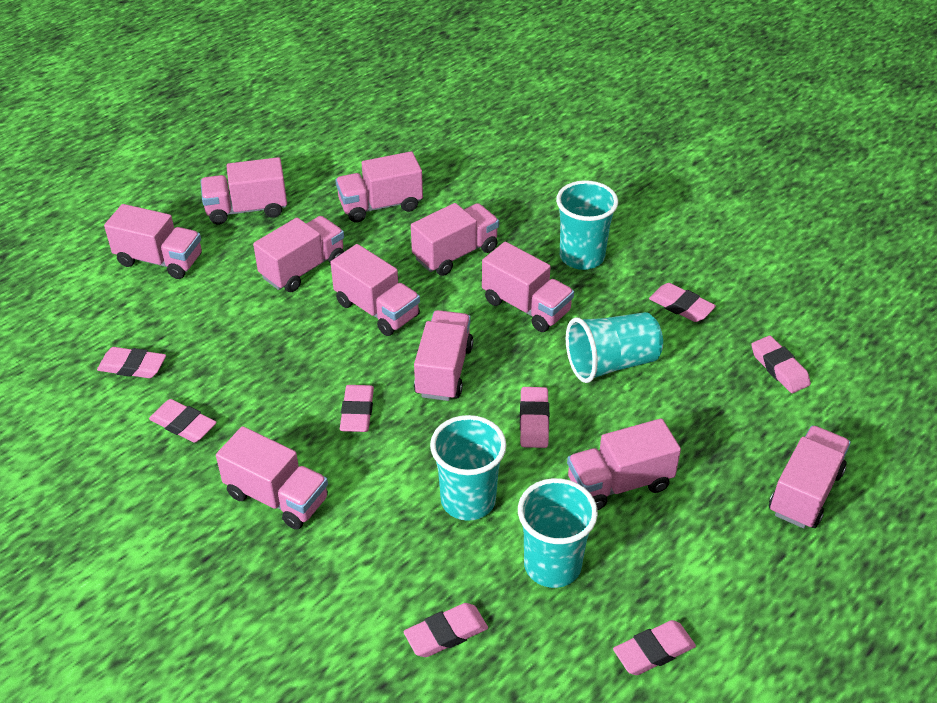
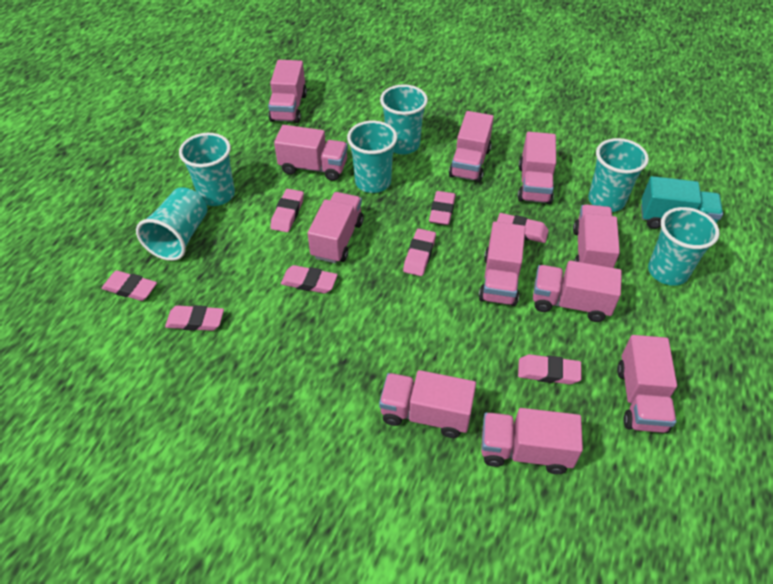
turquoise cup: [430,415,506,521] [518,478,598,588] [556,180,618,270] [566,312,663,383] = 4 -> [136,187,207,261] [179,133,235,206] [347,121,397,193] [380,84,428,155] [588,138,649,212] [648,207,720,286] = 6
turquoise truck: none = 0 -> [641,176,723,229] = 1

